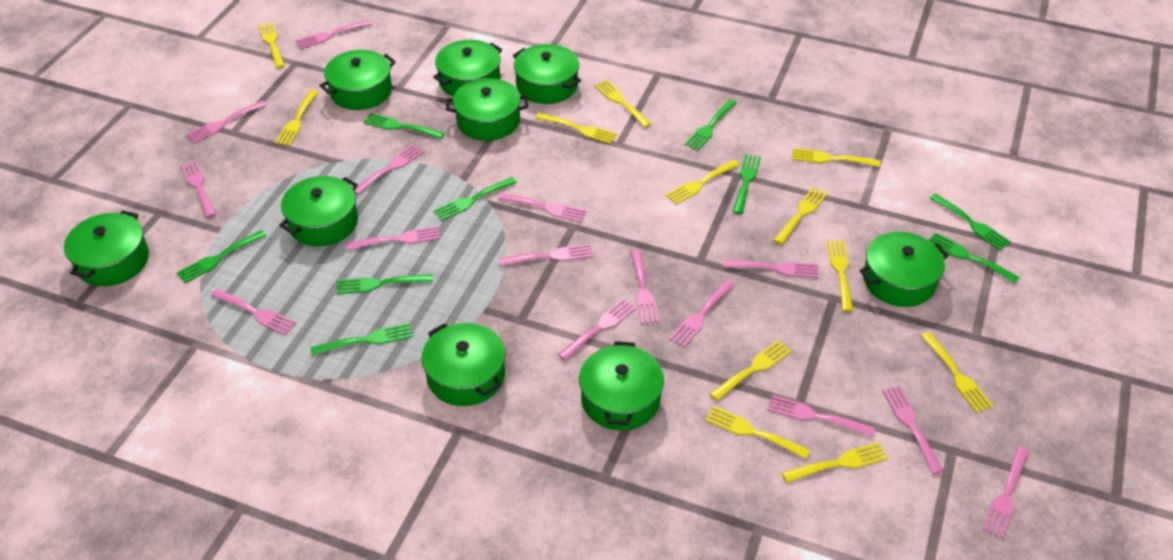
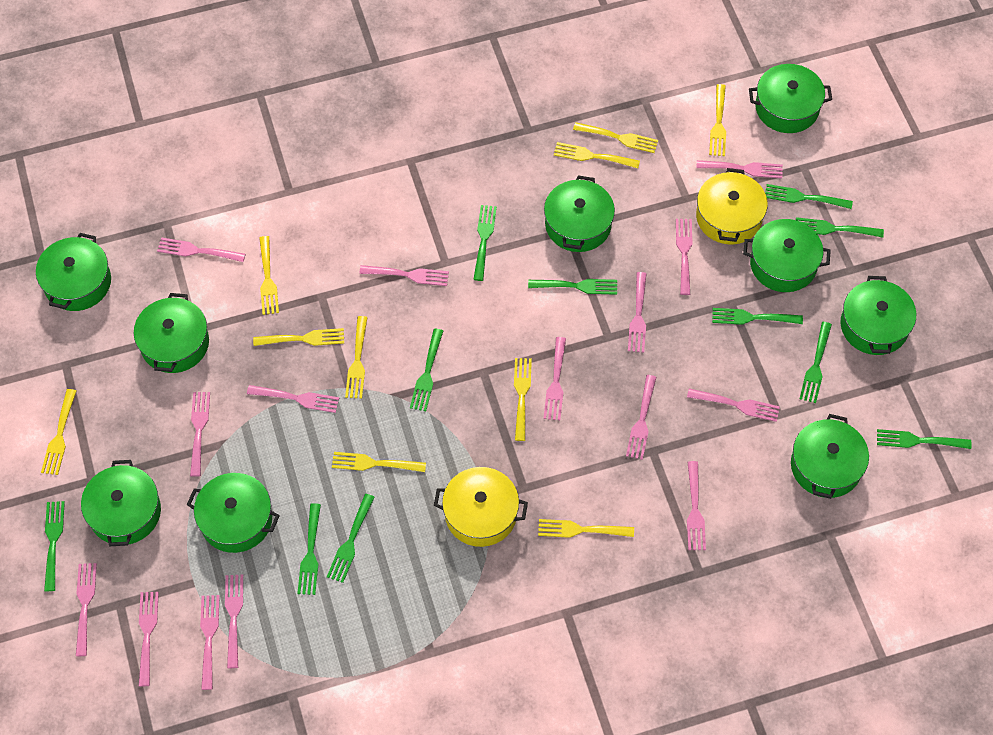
green fork: [177,230,266,283] [310,323,413,356] [337,274,433,294] [363,113,445,139] [434,177,517,220] [685,99,737,150] [733,154,761,214] [929,233,1019,283] [930,193,1011,250] = 9 -> [44,501,65,591] [297,503,321,595] [327,494,375,583] [410,329,443,411] [473,205,497,281] [528,279,617,295] [712,308,803,325] [765,184,853,209] [796,217,884,238] [800,322,832,403] [877,429,972,449] = 11
yellow fork: [258,22,285,68] [275,90,318,146] [536,113,617,144] [595,80,651,128] [666,160,740,205] [705,406,811,459] [710,340,792,401] [774,187,827,245] [782,442,888,483] [792,148,880,167] [827,241,853,312] [921,332,993,413] = 12 -> [41,389,76,475] [253,328,344,346] [259,236,279,315] [332,452,426,472] [345,316,367,399] [514,358,532,441] [538,519,634,538] [554,142,640,168] [573,122,658,153] [709,84,726,156] = 10
yellow pot: none = 0 -> [434,467,528,547] [696,168,768,245] = 2

